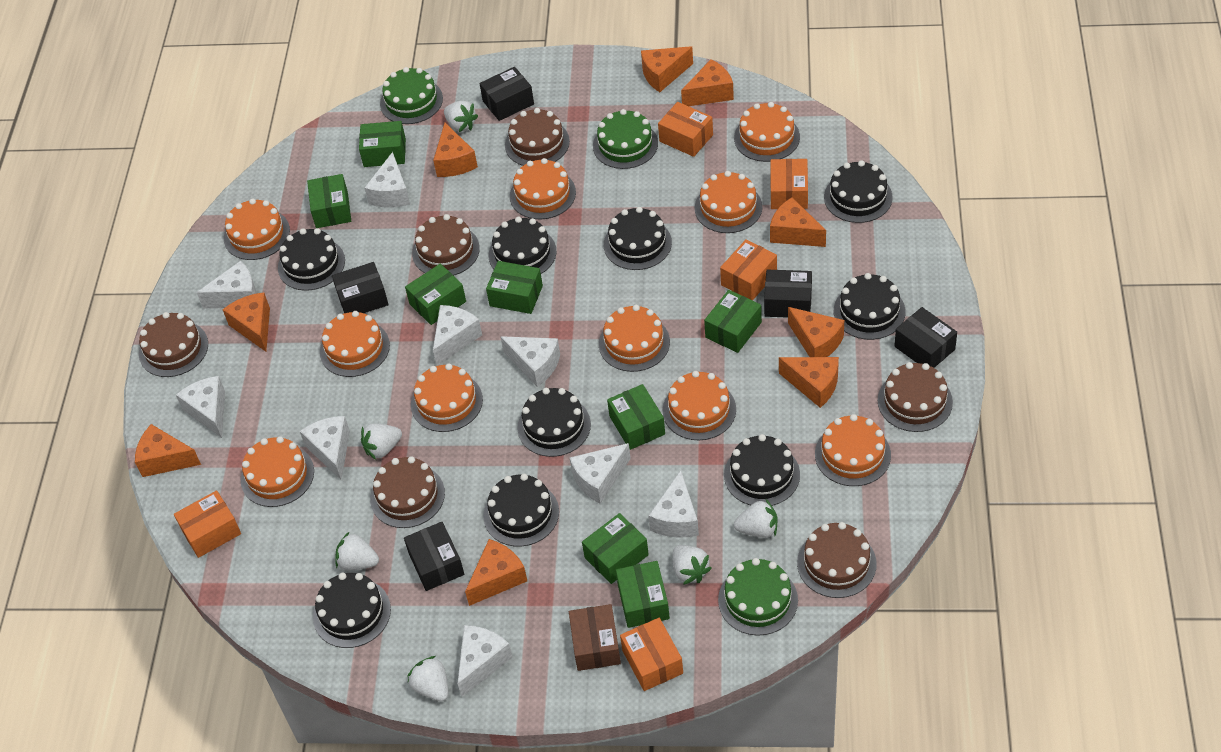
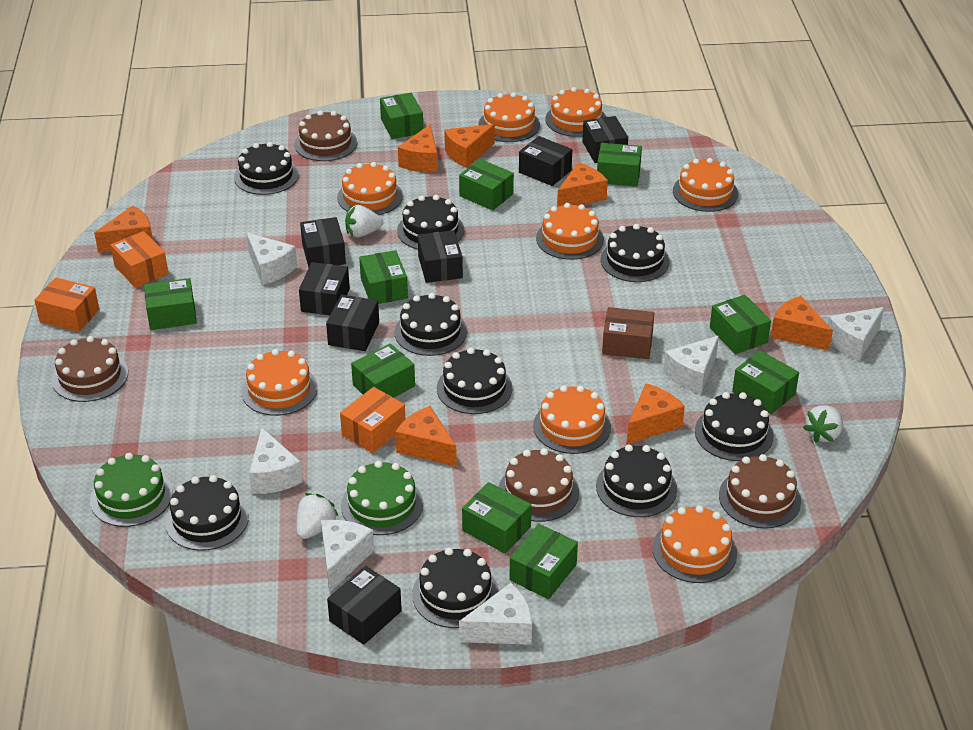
black box: [332,262,389,313] [404,522,464,591] [479,67,534,121] [764,270,812,318] [894,307,957,368] = 5 -> [299,262,350,315] [300,217,346,268] [326,294,379,351] [327,566,402,645] [418,230,463,283] [519,136,572,186] [582,116,628,163] = 7
brown cake: [139,312,208,377] [370,456,445,528] [412,214,480,276] [505,108,570,166] [797,522,877,598] [878,362,953,432] = 6 -> [52,336,128,402] [294,110,357,161] [499,448,579,522] [719,454,801,529] = 4
green box: [307,174,351,228] [359,121,406,167] [405,264,466,325] [486,261,543,314] [582,513,649,584] [607,384,665,450] [616,561,670,628] [704,290,762,353] = 8 -> [144,278,197,330] [351,343,415,398] [359,250,408,304] [380,93,423,139] [459,159,514,210] [462,482,532,554] [509,524,578,599] [597,143,642,187] [710,295,771,354] [732,350,799,414] = 10
green cake: [380,67,443,124] [593,109,658,169] [718,558,798,636] = 3 -> [90,453,173,527] [341,461,423,535] = 2
orange box: [174,490,241,558] [620,618,683,691] [658,102,713,157] [720,239,777,300] [771,159,808,209] = 5 -> [34,277,99,332] [111,231,168,288] [340,387,405,453] = 3
orange cake: [224,198,290,260] [241,436,314,507] [320,311,390,377] [411,363,483,432] [510,158,576,219] [599,305,670,372] [663,371,736,440] [695,171,762,233] [734,102,800,162] [815,414,891,486] = 10 -> [241,349,318,416] [337,162,403,215] [479,92,540,142] [533,385,611,454] [536,203,604,260] [545,87,606,137] [652,505,737,583] [673,158,738,212] = 8
orange cheese: [135,424,201,477] [222,292,270,352] [433,123,478,177] [465,539,527,606] [641,46,693,92] [681,59,734,106] [770,197,826,247] [779,357,839,408] [788,307,844,357] = 9 -> [94,206,153,253] [395,406,457,467] [398,125,438,173] [444,124,495,168] [557,162,608,207] [627,384,685,444] [771,296,833,351] = 7
white cheese: [176,376,225,438] [197,261,257,308] [300,416,350,480] [364,152,410,207] [433,305,482,366] [458,625,513,697] [501,336,560,387] [570,443,631,504] [648,470,699,538] = 9 -> [246,233,297,285] [249,428,302,494] [321,520,374,593] [459,583,532,645] [664,336,719,394] [828,307,884,361] = 6
white strawberry: [335,531,379,570] [361,424,402,460] [407,656,449,702] [444,101,478,132] [672,545,712,585] [734,498,777,538] = 6 -> [296,493,338,539] [345,205,383,237] [803,405,843,443] = 3

